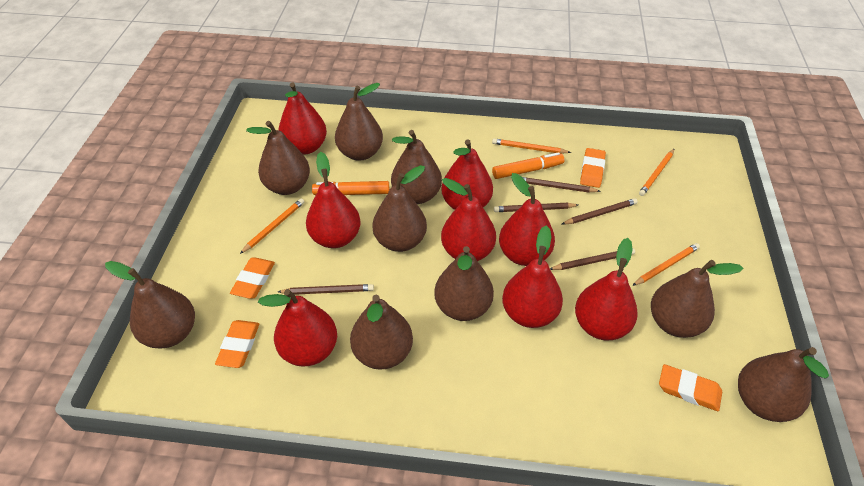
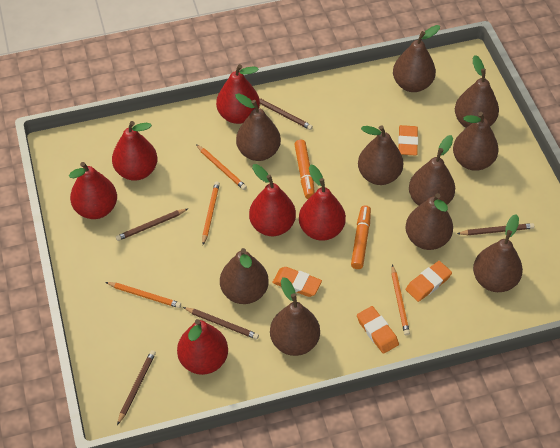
brown pear: [105,261,195,348] [246,121,310,195] [335,83,383,161] [350,295,413,370] [372,165,427,252] [391,130,442,204] [434,246,494,321] [651,260,743,338] [738,347,829,422] = 9 -> [220,248,269,304] [235,93,281,161] [270,277,320,356] [358,125,403,185] [393,25,440,92] [405,193,453,250] [409,135,455,206] [453,112,499,171] [455,55,499,128] [473,214,523,292] = 10
red pear: [258,289,337,367] [279,82,327,155] [306,152,360,248] [441,139,493,210] [441,178,496,261] [499,173,555,266] [502,226,563,328] [575,238,638,340] = 8 -> [69,162,117,219] [112,121,157,181] [177,319,228,375] [216,64,260,124] [249,164,296,236] [299,164,346,241] = 6

